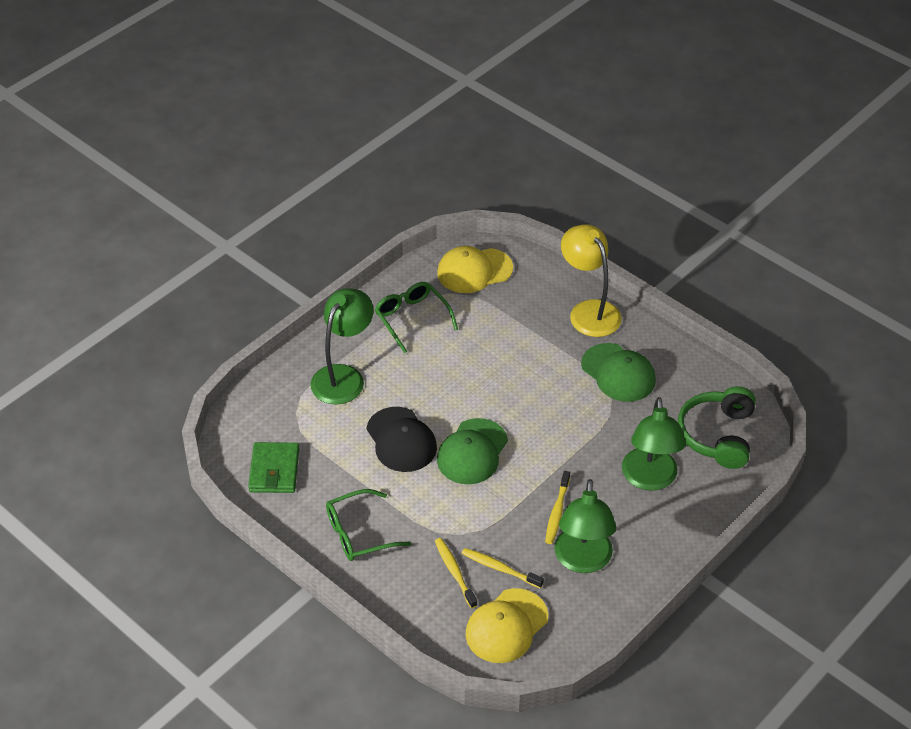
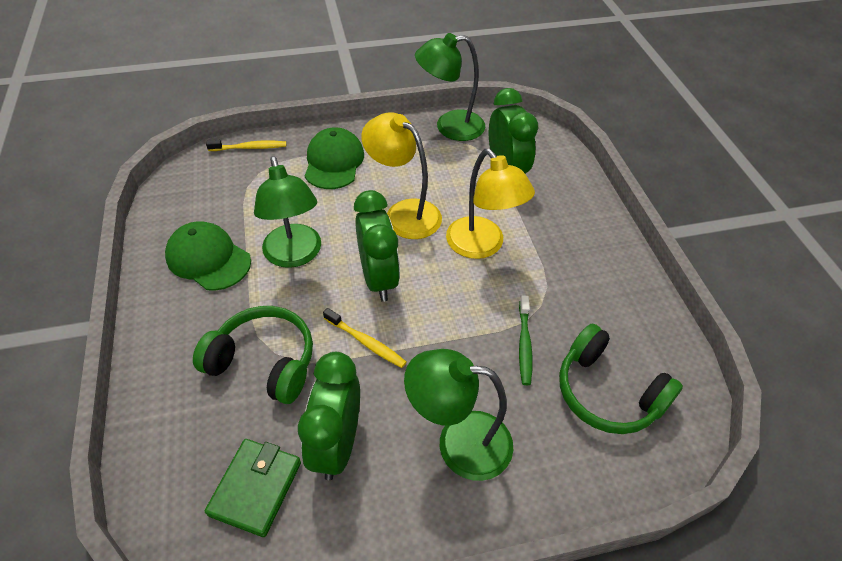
black cap: [366,407,437,472] = 1 -> none = 0
green clock: none = 0 -> [298,352,360,481] [354,190,400,302] [489,88,538,173] = 3
green glasses: [326,489,411,561] [375,282,458,354] = 2 -> none = 0
green headphones: [678,386,756,469] = 1 -> [193,306,313,404] [559,323,683,434] = 2
green toothbrush: none = 0 -> [519,295,533,385] = 1
yellow cap: [437,246,513,293] [466,588,548,663] = 2 -> none = 0
yellow lamp: [561,224,622,337] = 1 -> [361,112,442,239] [446,149,535,259] = 2
yellow toothbrush: [435,538,478,608] [462,548,544,588] [545,471,570,544] = 3 -> [206,140,286,151] [323,308,406,368] = 2

